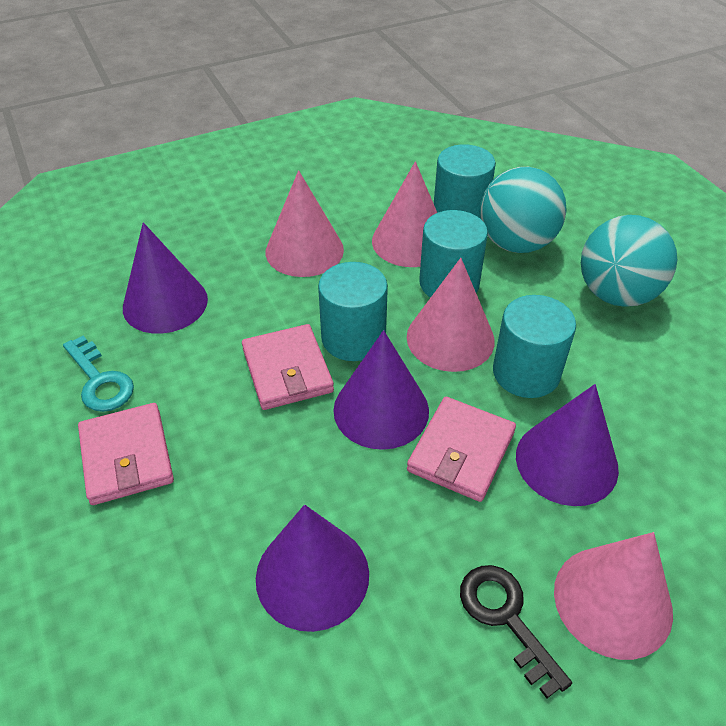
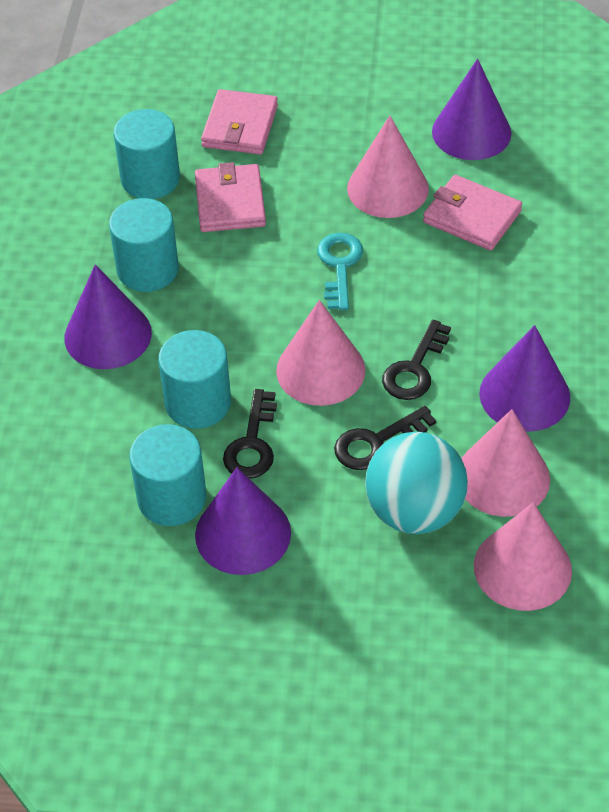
black key: [460,565,572,698] = 1 -> [223,389,277,479] [334,406,436,470] [382,320,451,400] = 3
turquoise ball: [480,167,567,253] [581,215,677,307] = 2 -> [365,432,468,534] = 1

